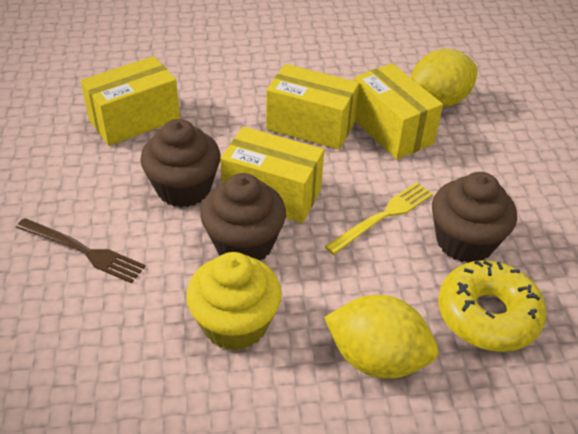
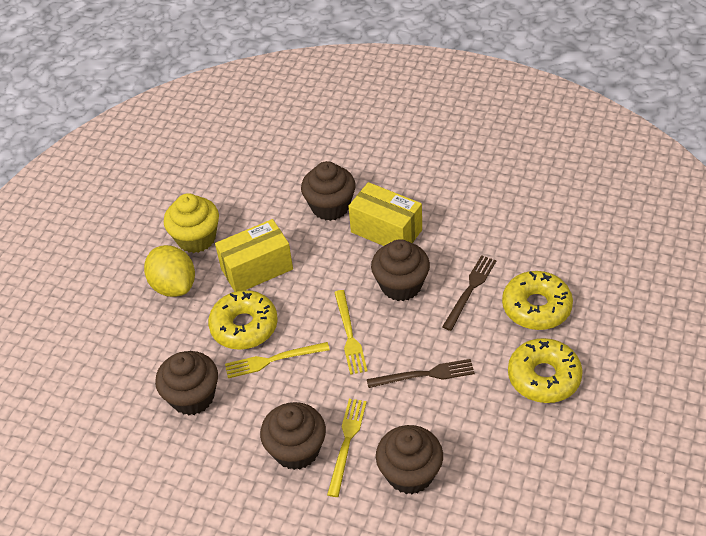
brown cupcake: [140,119,221,207] [200,173,286,261] [432,172,517,263] = 3 -> [155,351,218,415] [260,402,326,470] [301,161,356,221] [371,239,430,301] [376,425,443,494] = 5
brown fork: [16,218,146,283] = 1 -> [367,359,475,388] [442,255,496,331] = 2
yellow box: [81,56,180,146] [220,127,324,223] [266,64,359,150] [354,63,443,160] = 4 -> [215,219,293,292] [348,182,422,246] = 2
yellow donut: [438,260,546,352] = 1 -> [208,290,278,350] [502,271,573,330] [508,338,583,403] = 3
yellow fork: [325,182,433,255] = 1 -> [225,342,330,378] [327,399,367,497] [334,290,367,375] = 3
yellow lemon: [324,295,438,379] [411,49,477,107] = 2 -> [144,245,195,297] = 1

